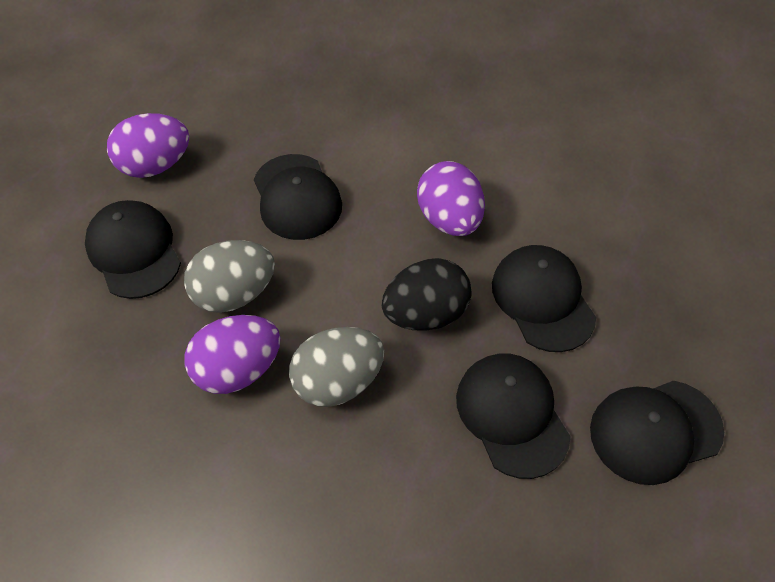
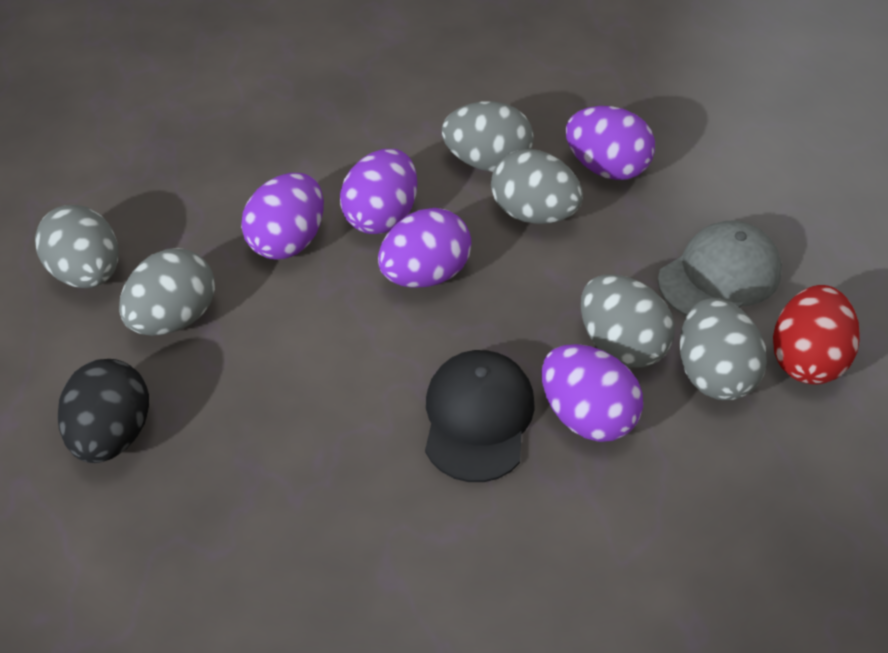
black cap: [85,200,181,299] [254,154,342,240] [456,353,571,479] [492,245,596,352] [590,381,724,485] = 5 -> [425,350,535,482] = 1
grey cap: none = 0 -> [658,221,782,316] = 1
grey egg: [184,240,275,313] [289,327,384,407] = 2 -> [35,205,118,288] [119,248,215,336] [442,101,534,172] [491,149,583,224] [581,274,675,368] [680,298,767,400] = 6
purple egg: [107,113,189,178] [185,315,280,394] [417,161,485,236] = 3 -> [241,173,324,259] [340,149,417,234] [378,208,471,288] [541,344,643,442] [566,106,655,180] = 5
red egg: none = 0 -> [773,285,860,385] = 1

